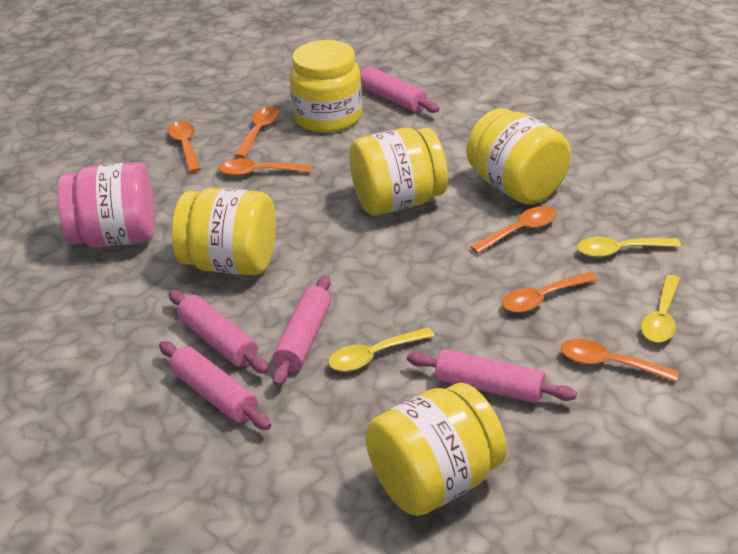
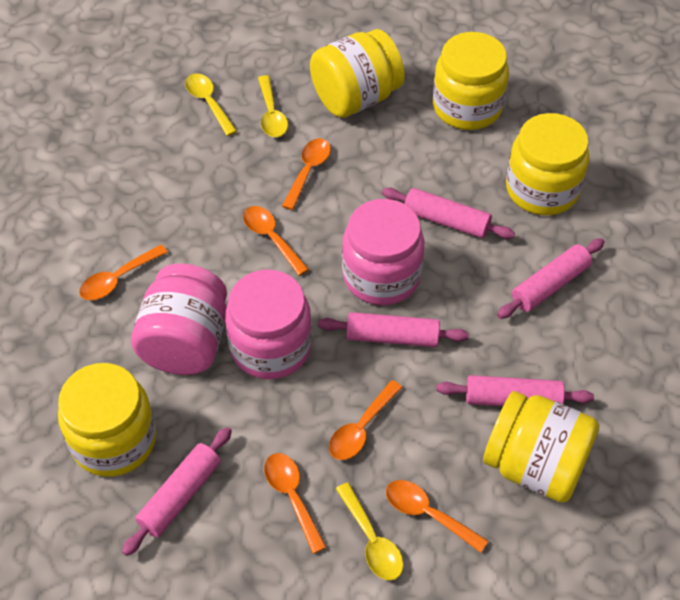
pink jar: [58,162,155,247] = 1 -> [131,264,227,375] [225,270,312,379] [342,199,424,305] = 3

